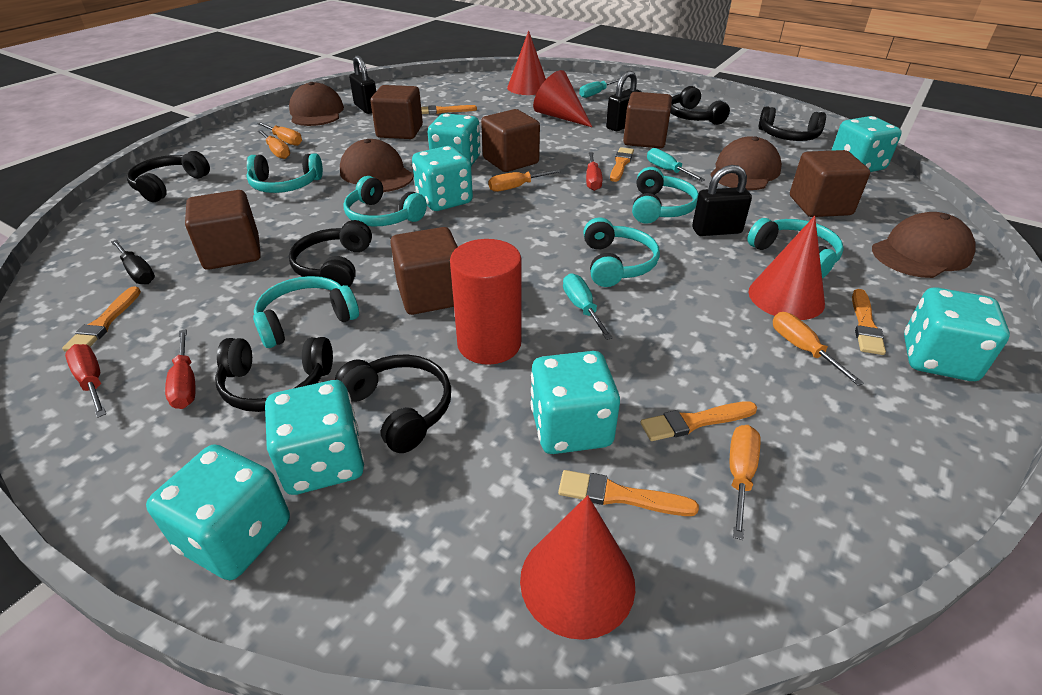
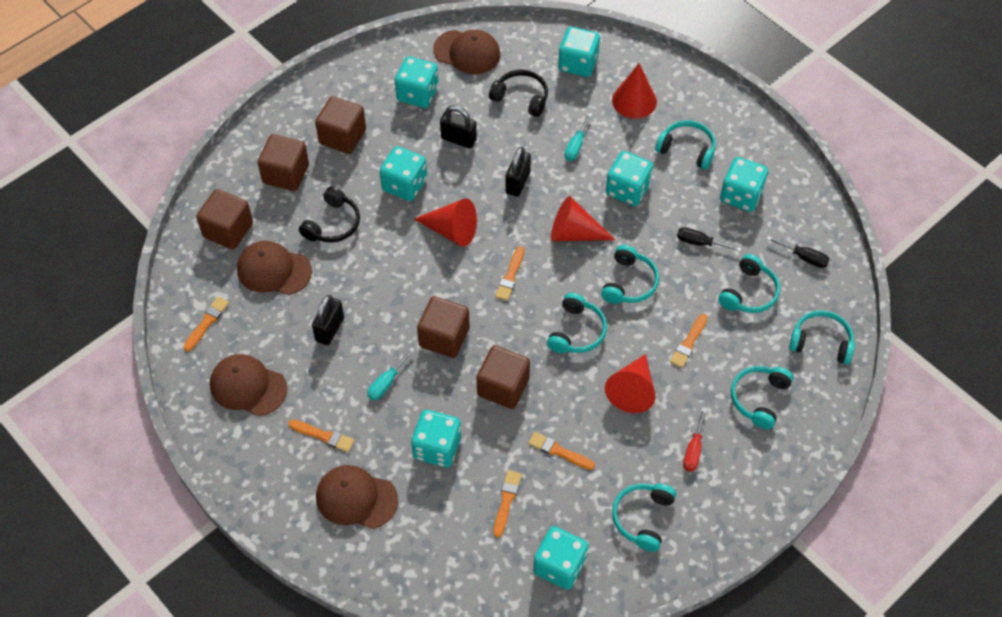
black headphones: [127,151,210,202] [215,337,333,412] [289,220,372,287] [335,354,451,453] [670,86,730,125] [758,106,826,141] = 6 -> [299,186,360,243] [489,69,548,117] = 2
black screwdriver: [111,240,155,284] = 1 -> [677,227,742,252] [767,236,830,268] = 2
brown cube: [185,190,261,270] [370,85,423,139] [390,227,458,315] [481,109,540,172] [623,92,672,148] [790,150,870,217] = 6 -> [196,189,253,249] [257,134,309,191] [315,96,366,154] [417,296,470,358] [477,345,530,409] = 5
orange screwdriver: [257,122,302,146] [258,130,290,159] [488,169,561,192] [730,425,760,540] [773,312,864,386] = 5 -> none = 0
red cylinder: [450,239,521,365] = 1 -> none = 0
red screwdriver: [65,344,106,418] [165,329,195,409] [586,152,603,191] = 3 -> [683,408,706,472] = 1
turquoise headphones: [246,153,323,193] [253,276,359,348] [343,176,427,226] [583,217,660,287] [632,167,699,223] [747,218,844,279] = 6 -> [547,293,607,353] [601,245,659,304] [612,483,676,552] [655,120,716,170] [718,254,780,313] [731,366,793,429] [789,310,855,364] = 7
turquoise screwdriver: [563,273,613,340] [579,79,619,98] [647,148,705,181] = 3 -> [367,347,415,400] [564,113,592,161] = 2

